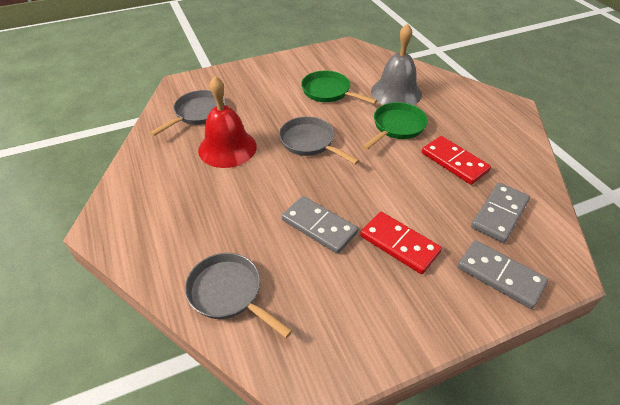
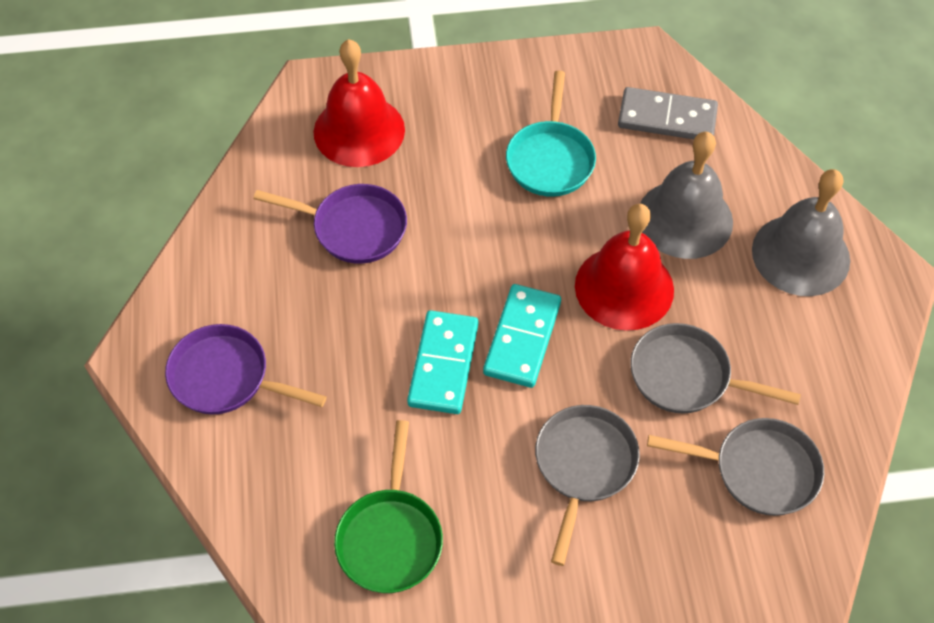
green pan: [301,70,377,104] [362,102,428,150] = 2 -> [334,420,443,593] = 1
grey bell: [371,24,422,105] = 1 -> [640,132,733,259] [752,169,850,296] = 2
grey domino: [282,196,358,254] [458,240,548,309] [471,183,530,243] = 3 -> [618,87,718,139] = 1
purple pan: none = 0 -> [165,324,327,415] [253,184,407,264] = 2
red bell: [198,76,257,168] = 1 -> [313,39,405,167] [575,204,674,331] = 2
red domino: [360,212,442,274] [422,136,491,185] = 2 -> none = 0
turquoise domino: none = 0 -> [407,310,478,414] [483,284,561,388] = 2
turquoise pan: none = 0 -> [506,71,596,197] = 1

